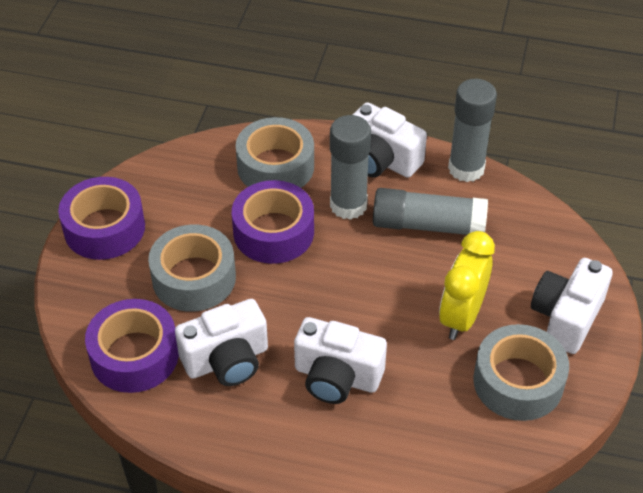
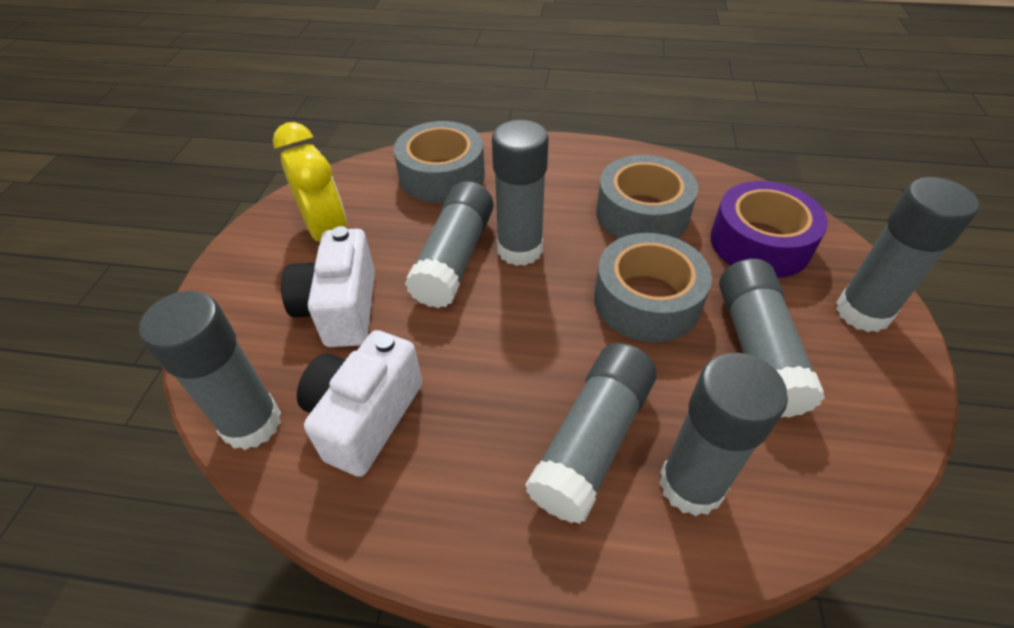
grey glue stick: [330,115,371,220] [373,188,488,235] [448,79,497,182] = 3 -> [139,291,281,450] [405,181,493,308] [492,120,548,266] [525,343,657,524] [659,353,788,516] [719,259,825,418] [836,177,979,332] = 7
purple tape: [58,177,145,260] [85,299,179,393] [232,180,314,264] = 3 -> [710,181,828,278] = 1
white camera: [175,299,268,386] [294,317,387,404] [353,102,427,178] [531,258,613,354] = 4 -> [281,226,375,347] [297,330,422,477] = 2

